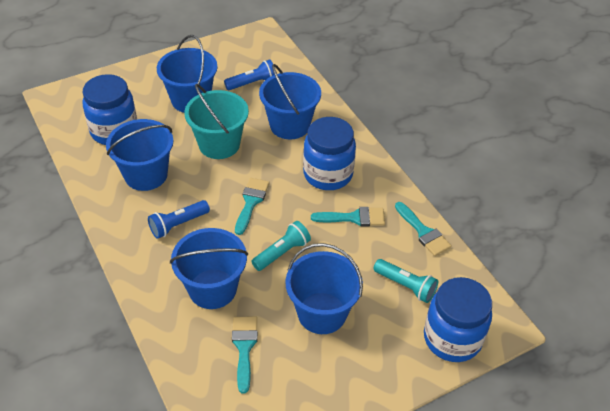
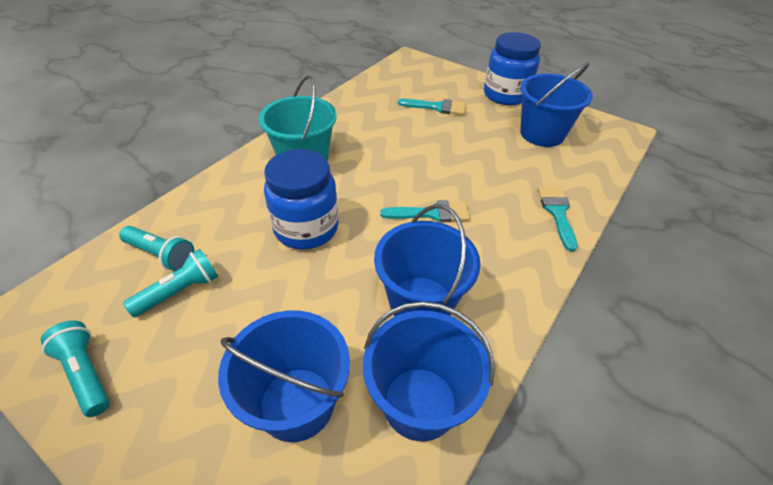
blue bucket: [106,119,173,191] [157,35,218,113] [170,228,248,309] [259,64,321,139] [285,243,363,334] = 5 -> [218,310,350,442] [363,301,495,441] [374,204,481,316] [520,62,593,147] = 4
blue flashlight: [148,200,210,239] [224,59,275,90] = 2 -> none = 0
blue jar: [82,74,137,145] [303,117,356,190] [424,277,492,362] = 3 -> [264,149,339,249] [484,32,541,105] = 2
turquoise brush: [232,316,258,393] [235,178,270,235] [311,207,385,226] [395,202,452,256] = 4 -> [380,200,470,222] [398,98,466,115] [538,187,577,251] = 3
turquoise flashlight: [251,221,311,271] [373,259,438,303] = 2 -> [41,321,110,417] [119,226,195,271] [123,249,219,317] = 3

